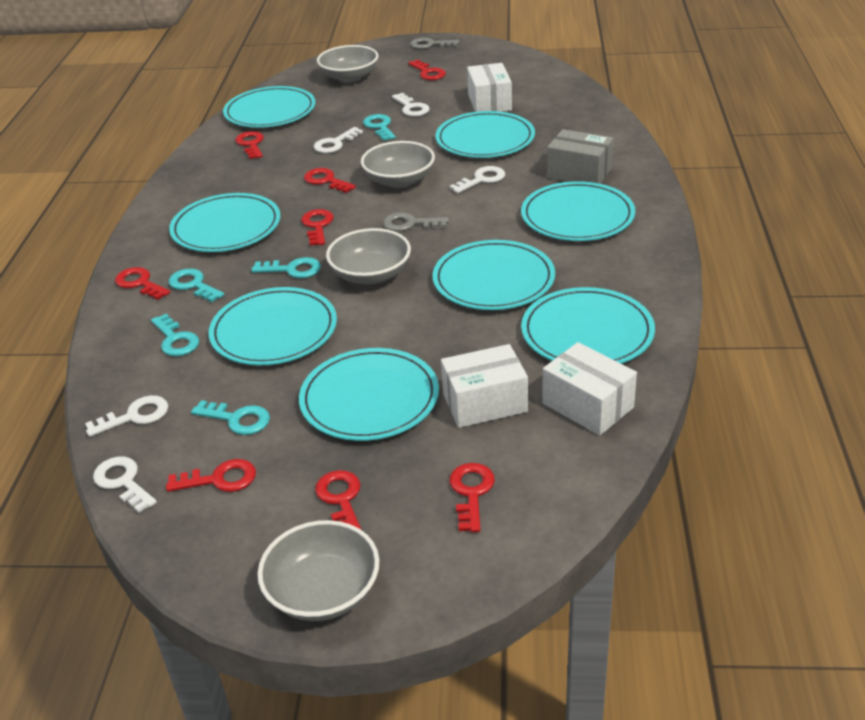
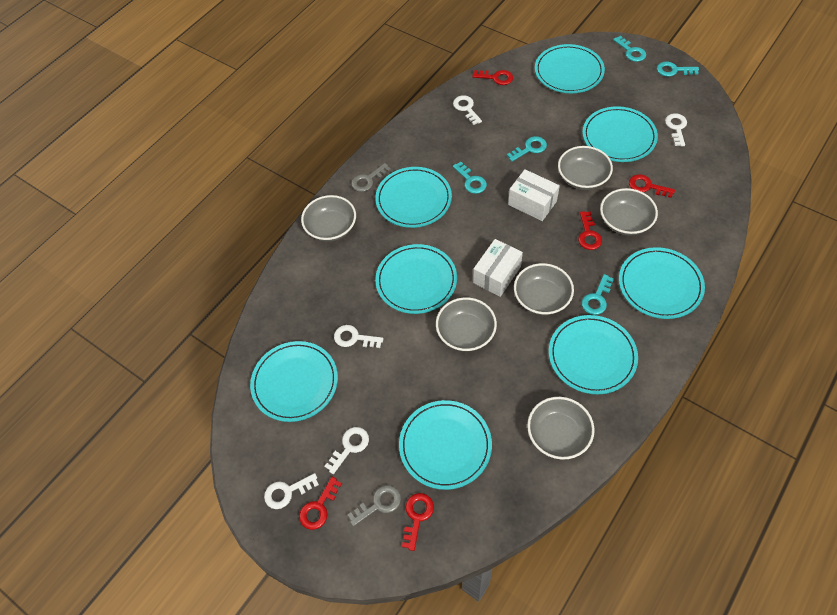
grey bowl: [257,520,379,621] [317,45,378,82] [326,228,411,284] [361,141,435,188] = 4 -> [301,195,356,242] [436,297,497,351] [514,263,574,315] [527,397,595,460] [558,146,613,190] [600,188,658,235] = 6
grey box: [547,129,613,184] = 1 -> none = 0
red key: [115,267,170,300] [166,459,256,492] [235,131,264,159] [301,209,334,246] [304,168,356,193] [315,470,361,529] [408,60,446,80] [449,463,495,532] = 8 -> [299,477,342,530] [402,493,434,551] [472,70,513,85] [578,211,602,250] [629,174,675,198] = 5
white box: [441,344,528,428] [467,63,512,112] [542,342,637,435] = 3 -> [473,239,523,297] [508,169,560,221] = 2

